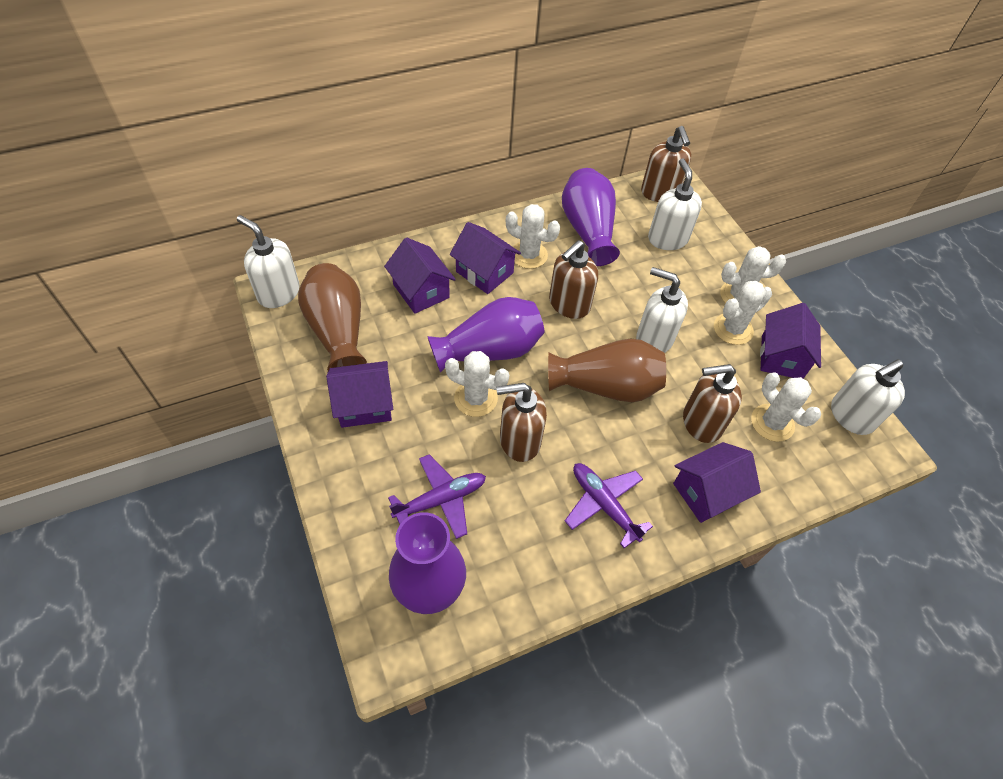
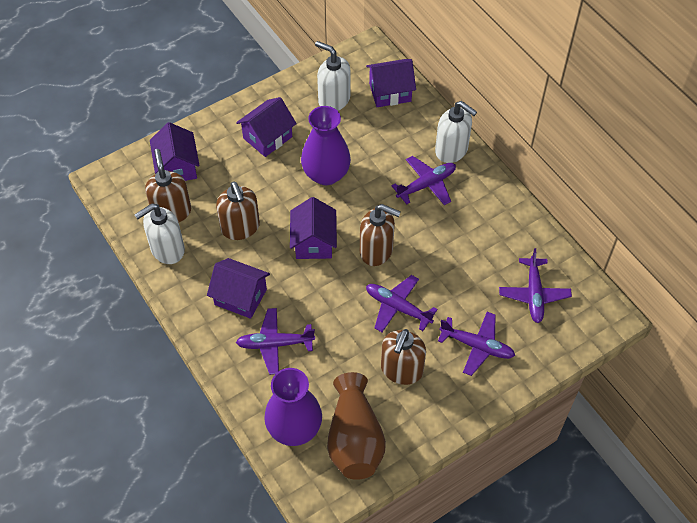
brown vase: [298,263,367,371] [548,339,666,402] = 2 -> [327,372,386,480] = 1
purple plane: [388,454,486,539] [565,463,653,548] = 2 -> [236,308,315,375] [366,275,438,332] [391,156,456,205] [438,312,515,376] [499,248,572,323] = 5
purple vase: [389,512,466,614] [427,297,544,373] [562,168,620,266] = 3 -> [264,368,322,446] [301,106,351,185] = 2
white cactus: [445,351,509,417] [506,204,560,269] [714,281,772,345] [720,246,786,303] [751,372,821,442] = 5 -> none = 0
white soap dispenser: [237,215,300,308] [636,267,688,353] [648,158,702,250] [831,359,905,435] = 4 -> [134,203,185,264] [315,41,350,111] [435,101,477,163] = 3

